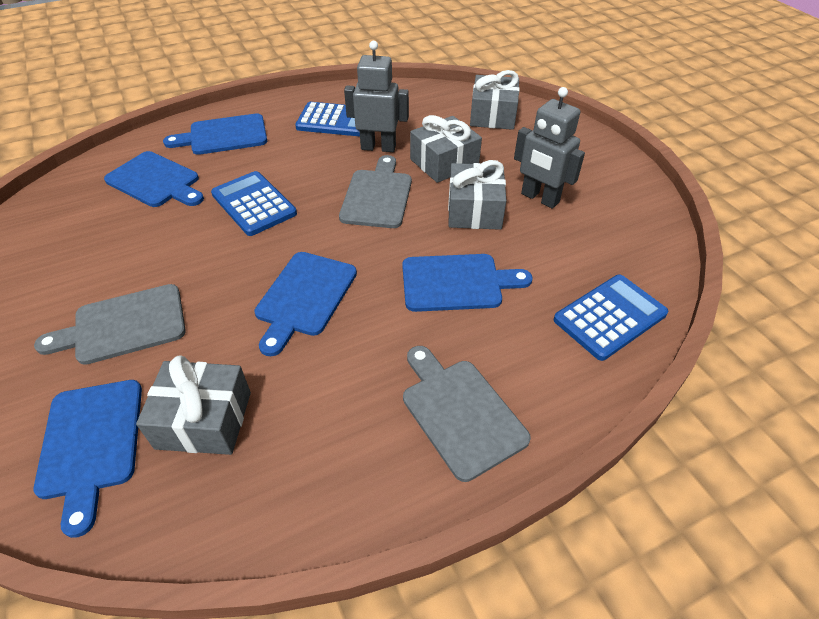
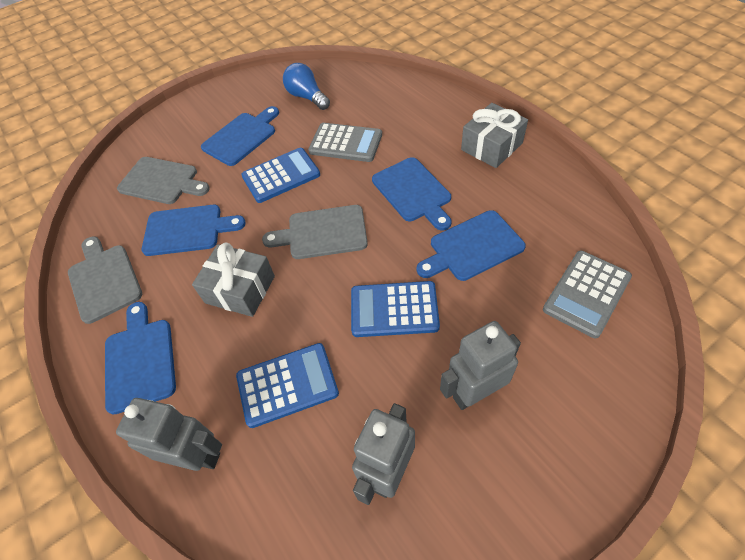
blue light bulb: none = 0 -> [283,63,330,110] = 1
grey calculator: none = 0 -> [308,123,382,162] [543,251,632,338] = 2
grey gift: [136,355,251,455] [410,115,482,183] [448,160,506,230] [470,70,520,130] = 4 -> [192,242,275,317] [461,103,528,168] = 2
grey robot: [344,41,409,152] [514,87,585,209] = 2 -> [116,398,222,471] [352,403,415,505] [440,321,521,410] = 3

